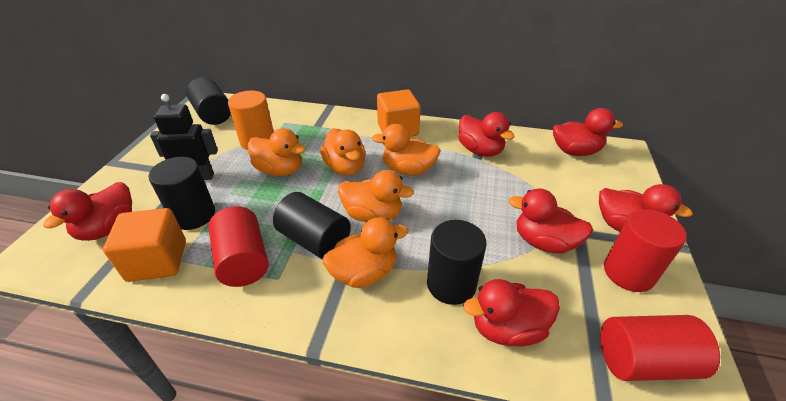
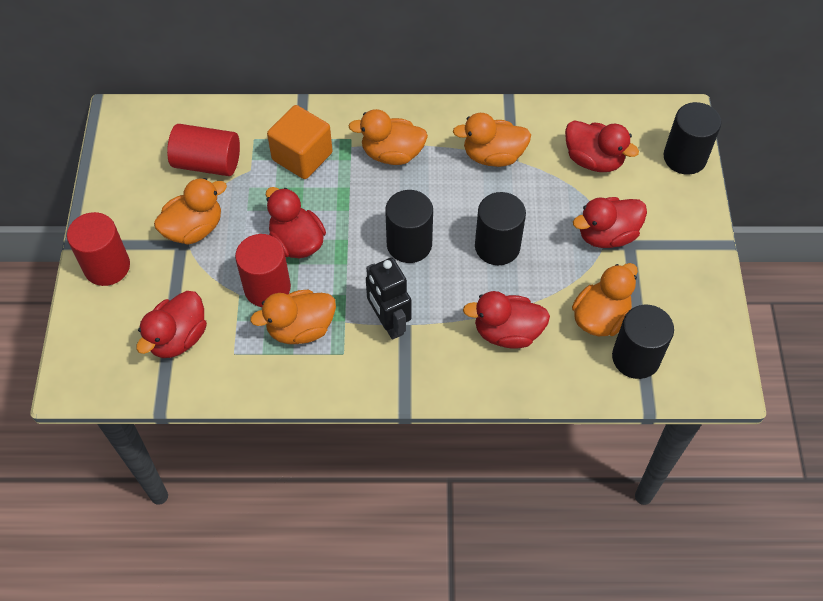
orange cube: [103,208,186,282] [377,89,421,137] = 2 -> [267,105,333,179] = 1
orange cylinder: [228,91,274,150] = 1 -> none = 0
red duck: [43,182,132,241] [458,112,515,157] [463,279,560,346] [509,188,593,254] [553,108,623,156] [599,184,693,232] = 6 -> [136,291,207,358] [266,187,326,258] [463,291,550,349] [565,120,639,172] [573,197,647,248] = 5

